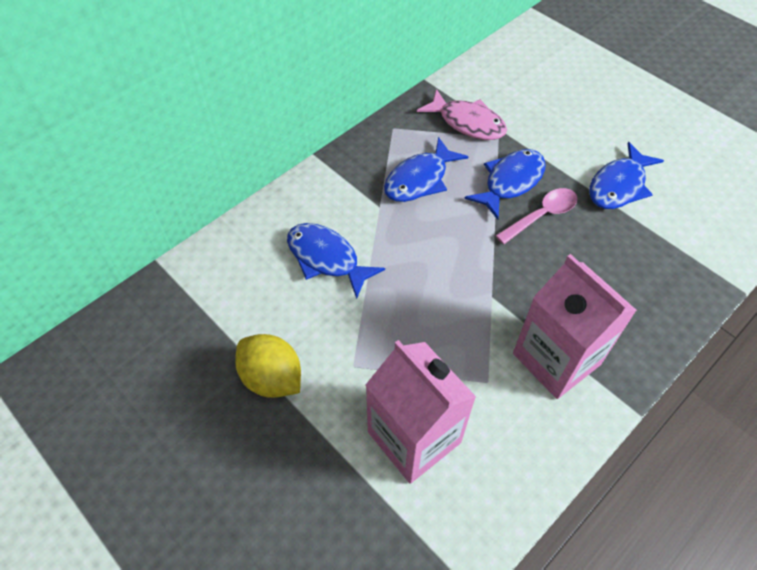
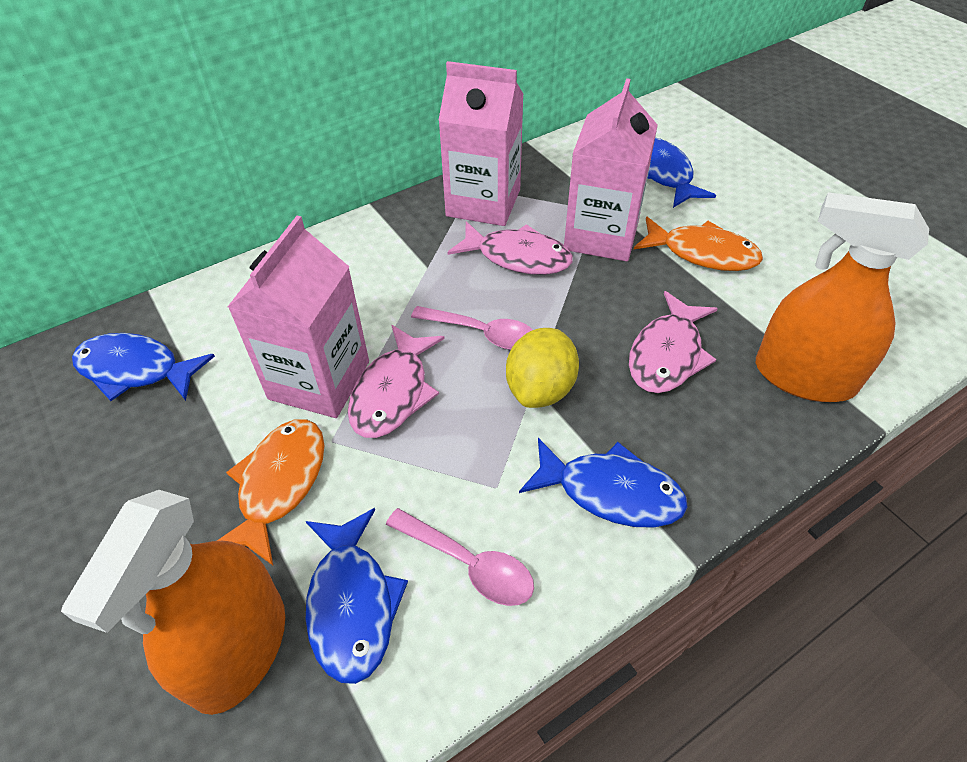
orange fish: none = 0 -> [217,419,324,565] [634,217,763,271] = 2
orange spray bottle: none = 0 -> [61,490,285,715] [756,192,929,402] = 2
pink carton: [366,340,476,484] [513,254,637,399] = 2 -> [228,216,369,418] [438,61,524,226] [564,78,658,262] = 3
pink fish: [417,89,507,140] = 1 -> [348,325,445,438] [447,221,573,275] [629,291,718,393] = 3
pink spoon: [496,188,578,244] = 1 -> [386,508,534,606] [411,306,532,350] = 2

